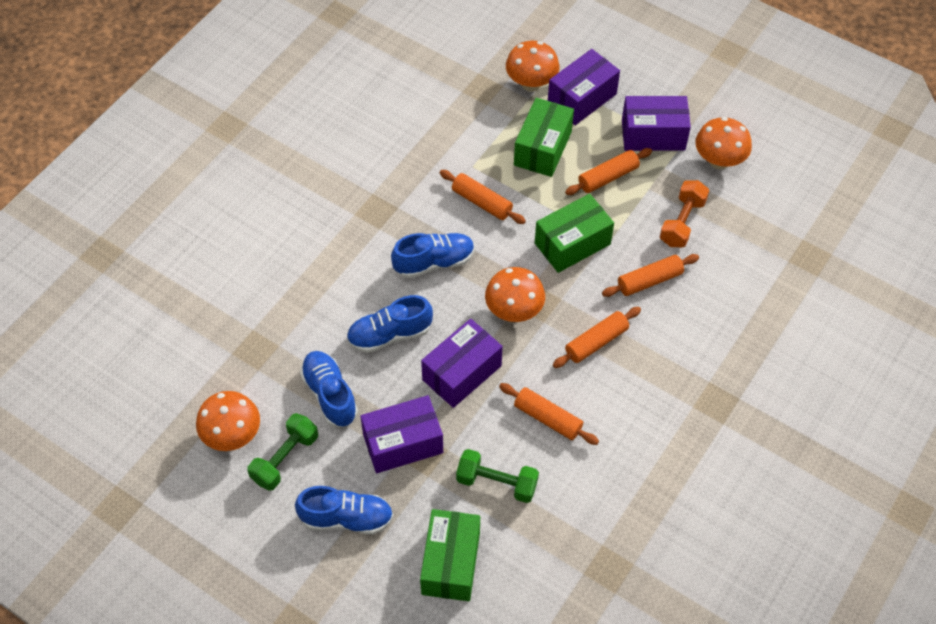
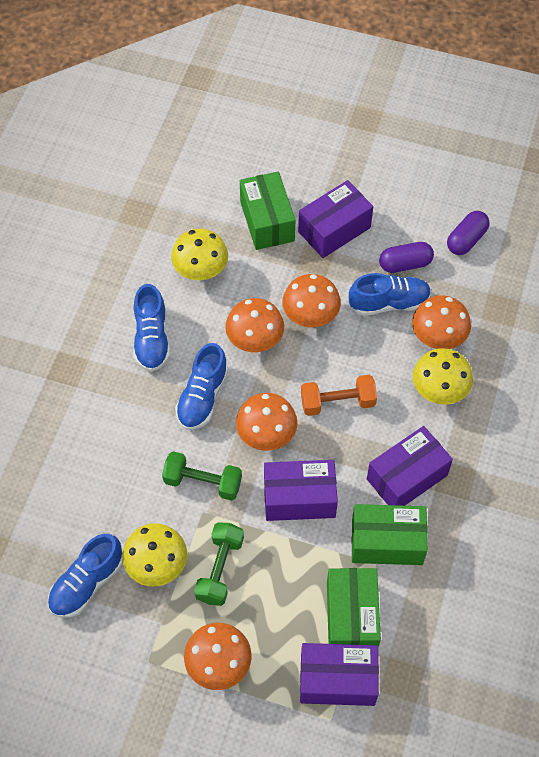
orange mushroom: [196,391,260,451] [485,267,545,322] [506,41,559,92] [695,117,752,169] = 4 -> [184,623,252,690] [225,298,284,352] [236,393,297,451] [282,274,341,327] [412,295,471,349] = 5
orange rolling pin: [440,170,526,224] [499,383,599,445] [553,307,641,368] [565,148,652,195] [602,254,699,297] = 5 -> none = 0
purple capsule: none = 0 -> [379,242,434,273] [447,211,490,255] = 2
yellow mushroom: none = 0 -> [122,523,187,586] [171,229,228,280] [413,348,473,405] = 3

